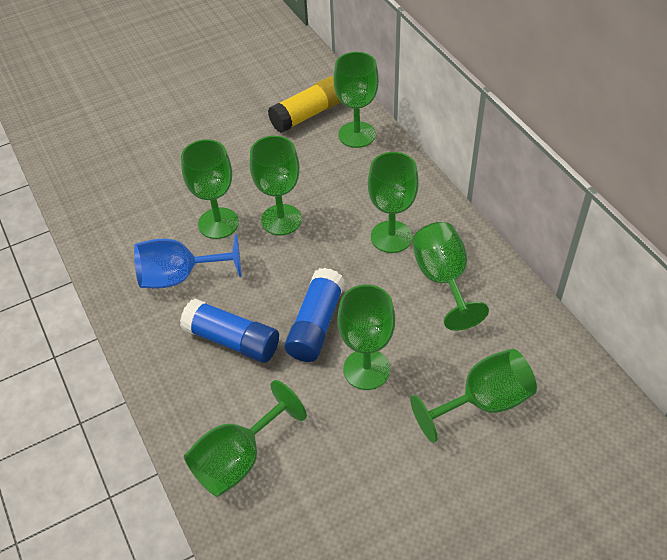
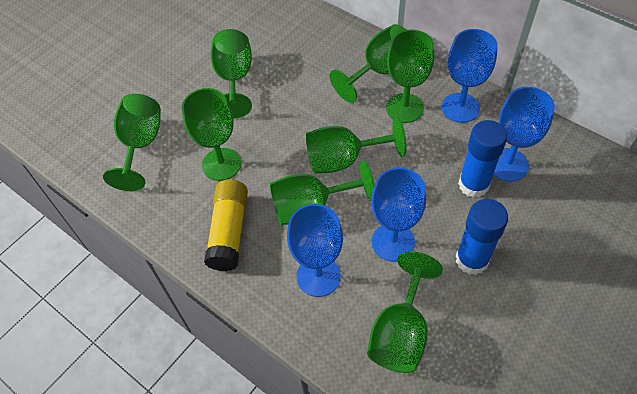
blue goblet: [134,234,242,288] = 1 -> [287,204,343,297] [371,168,426,262] [442,29,498,123] [493,87,555,182] = 4

